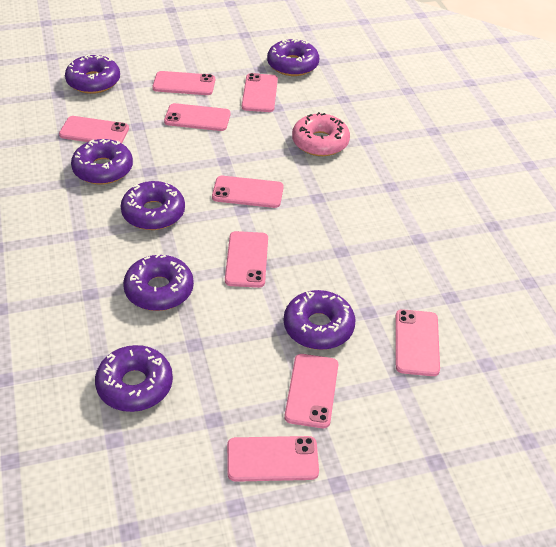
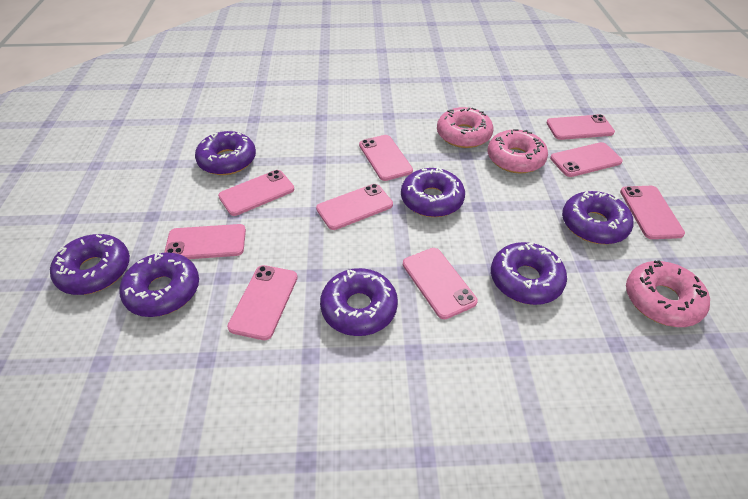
pink donut: [292,112,350,156] = 1 -> [437,107,493,148] [488,129,548,174] [626,260,710,327] = 3

